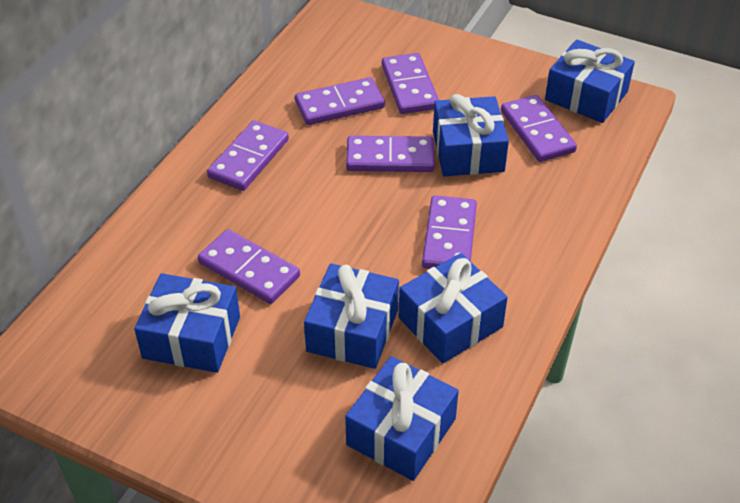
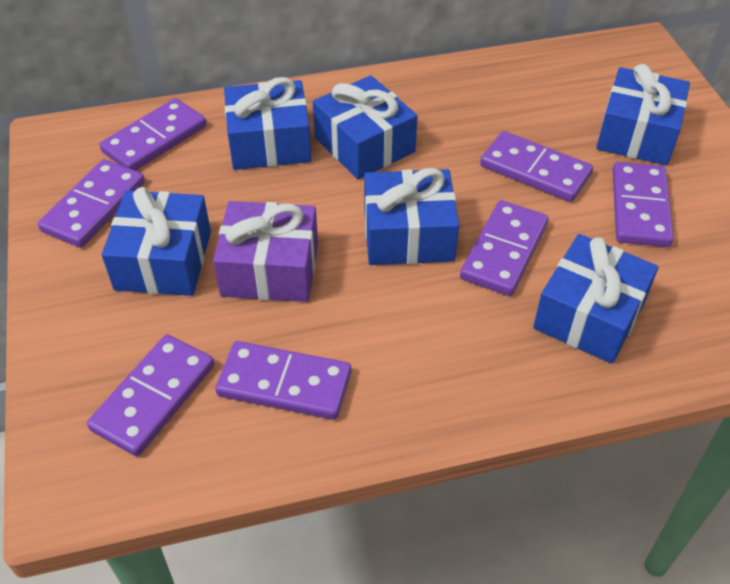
purple gift: none = 0 -> [213,201,318,302] = 1

